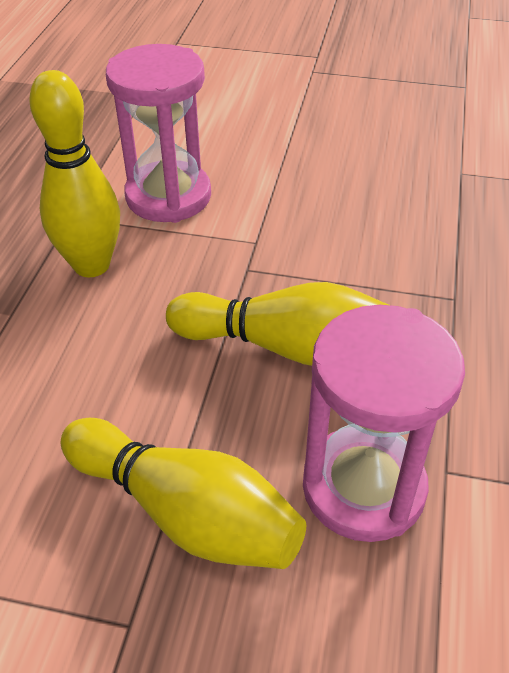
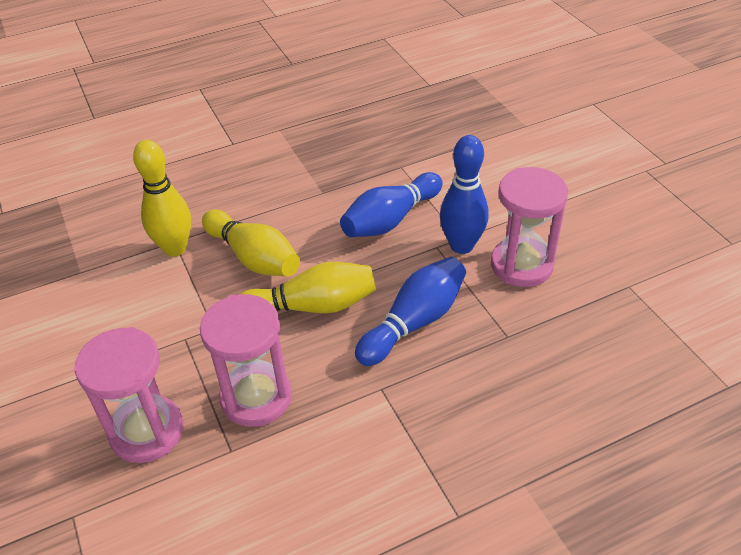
blue bowling pin: none = 0 -> [340,172,443,237] [355,257,466,366] [440,135,489,254] = 3
pink hourglass: [106,44,211,223] [303,305,465,542] = 2 -> [74,327,184,463] [200,294,292,427] [491,167,568,287] = 3

